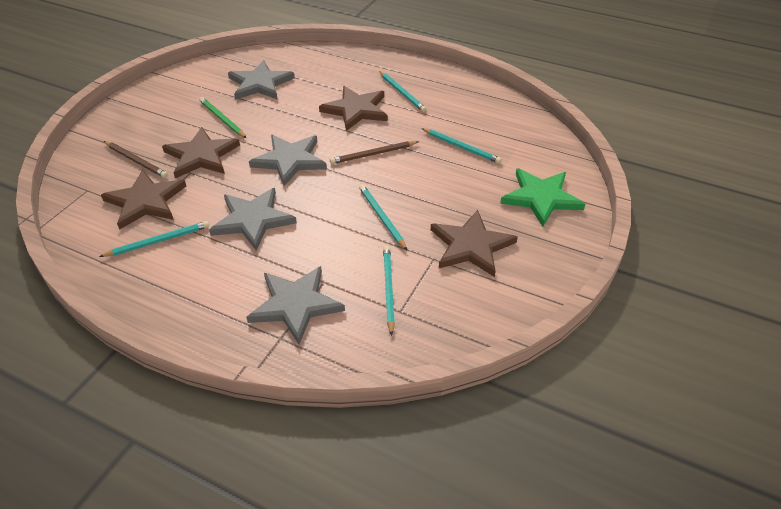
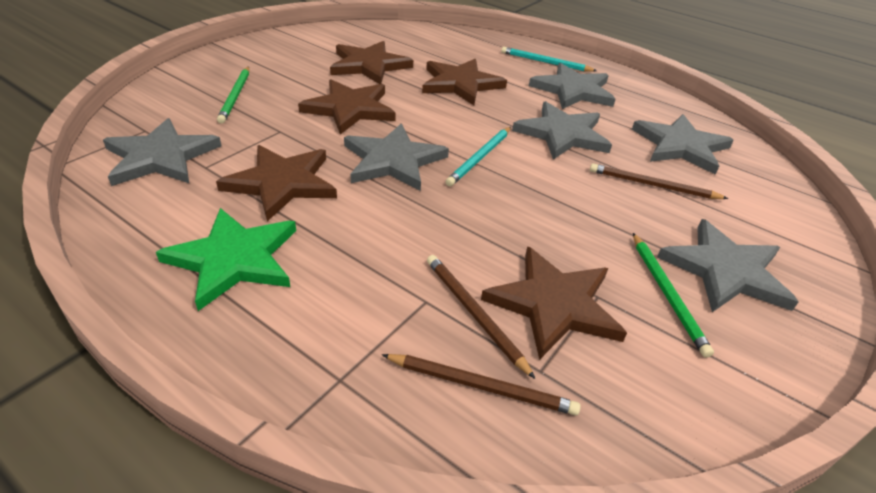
brown pencil: [104,141,168,178] [330,141,419,164] = 2 -> [382,354,581,416] [427,255,535,379] [590,163,729,199] = 3
brown star: [101,170,186,230] [162,127,240,178] [319,86,388,131] [431,210,518,277] = 4 -> [216,145,337,221] [298,79,396,134] [330,41,413,84] [422,59,507,105] [481,246,627,360] = 5
green pencil: [199,97,246,138] = 1 -> [217,67,249,124] [633,233,714,358] = 2
grey star: [209,188,297,251] [228,60,295,100] [246,266,345,344] [249,135,327,186] = 4 -> [103,118,222,186] [344,124,449,191] [512,101,612,160] [529,63,615,109] [632,114,734,175] [657,219,798,312] = 6
turquoise pencil: [99,221,209,257] [359,185,407,250] [379,71,426,112] [383,246,395,336] [421,128,502,164] = 5 -> [445,127,511,186] [501,47,597,72] = 2

